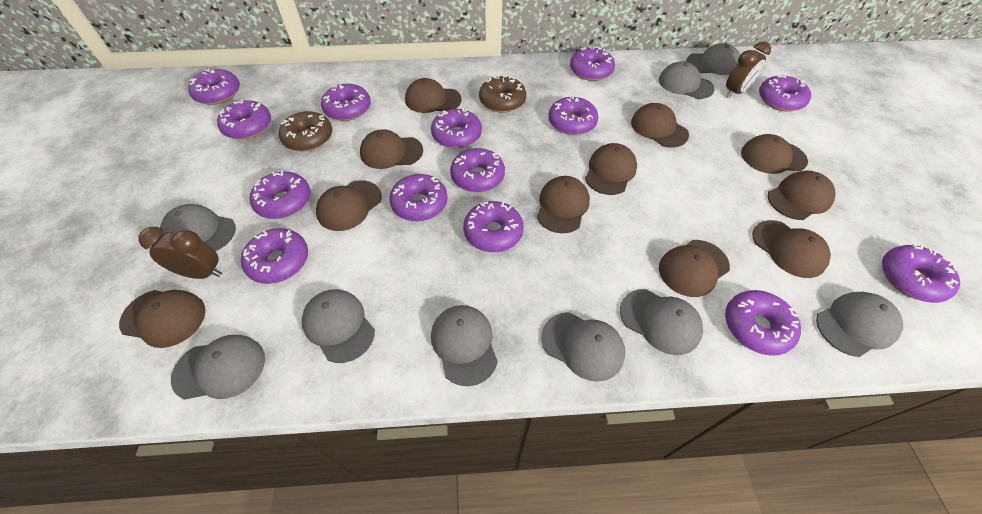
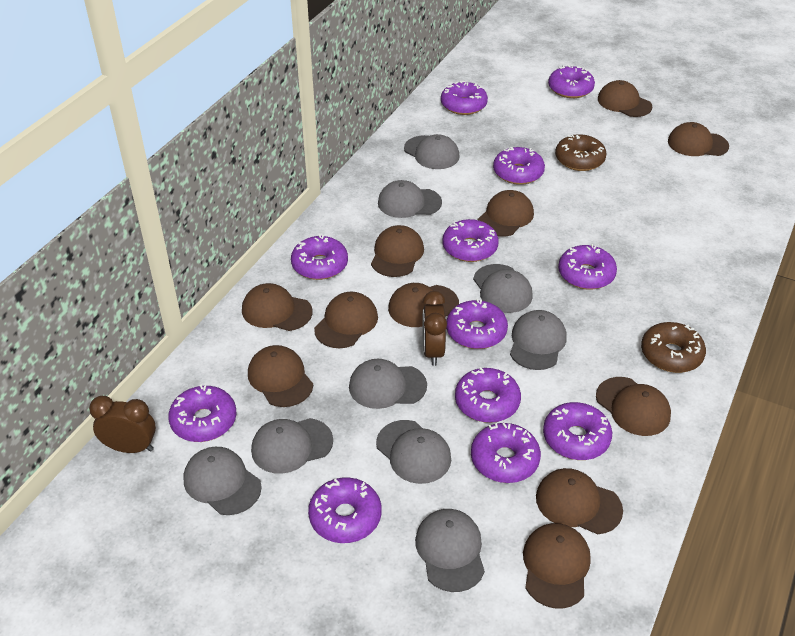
purple donut: [188,69,240,105] [217,99,271,139] [241,228,308,284] [250,170,311,219] [321,84,371,121] [389,174,448,221] [431,108,482,149] [450,148,505,192] [463,201,524,252] [548,95,598,135] [570,46,615,81] [725,290,801,356] [759,74,811,112] [882,244,960,303] = 14 -> [168,384,237,442] [291,234,348,280] [308,477,382,543] [441,81,488,115] [442,219,499,262] [446,299,508,349] [455,367,521,423] [471,423,541,483] [493,147,545,185] [543,402,612,460] [548,65,595,98] [558,244,617,290] = 12

